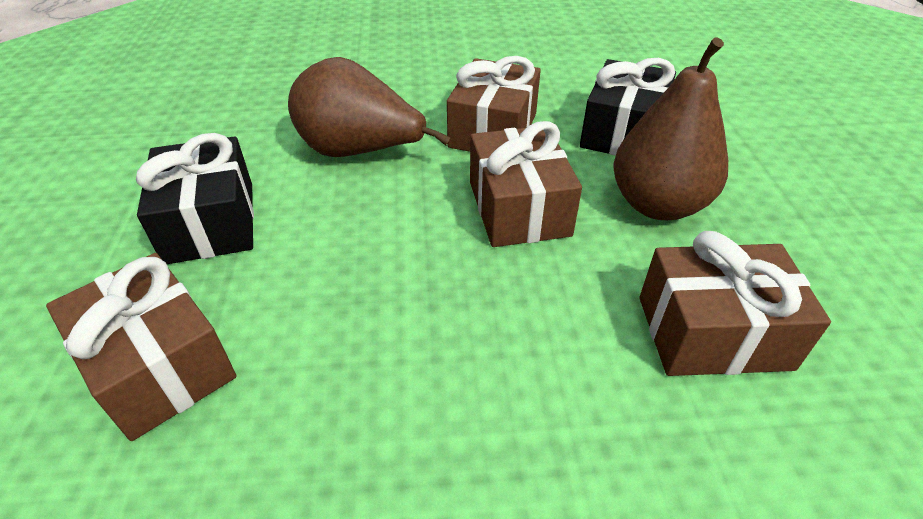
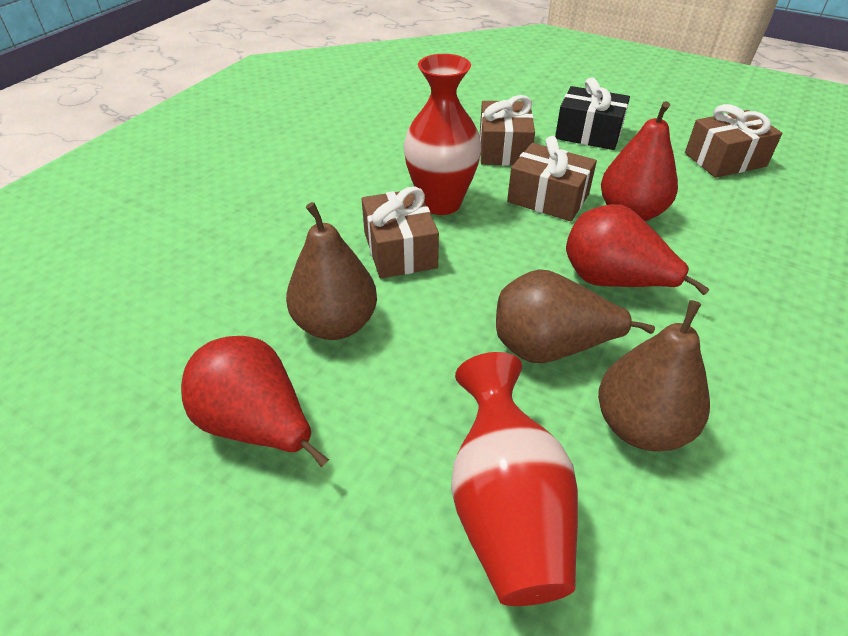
black gift: [136,133,254,264] [580,58,676,156] = 2 -> [555,77,630,150] = 1
brown pear: [288,57,451,157] [613,38,728,220] = 2 -> [286,202,377,340] [496,269,655,363] [598,300,710,451] = 3
red pear: none = 0 -> [181,336,329,467] [566,204,709,295] [601,101,678,221] = 3
red vase: none = 0 -> [404,54,481,215] [451,352,578,606] = 2

